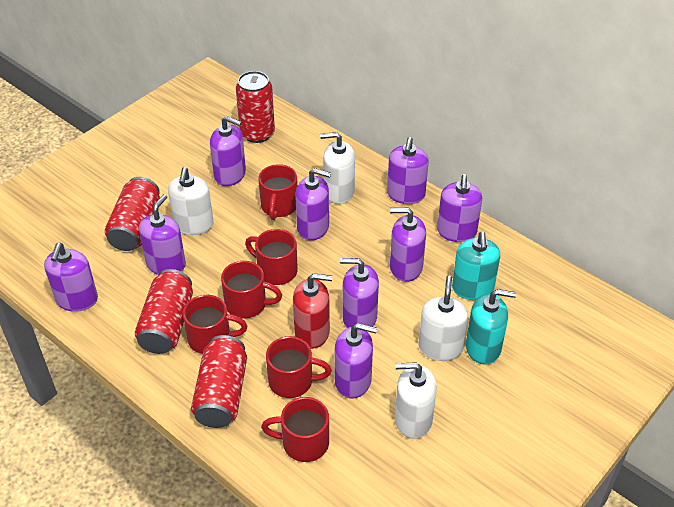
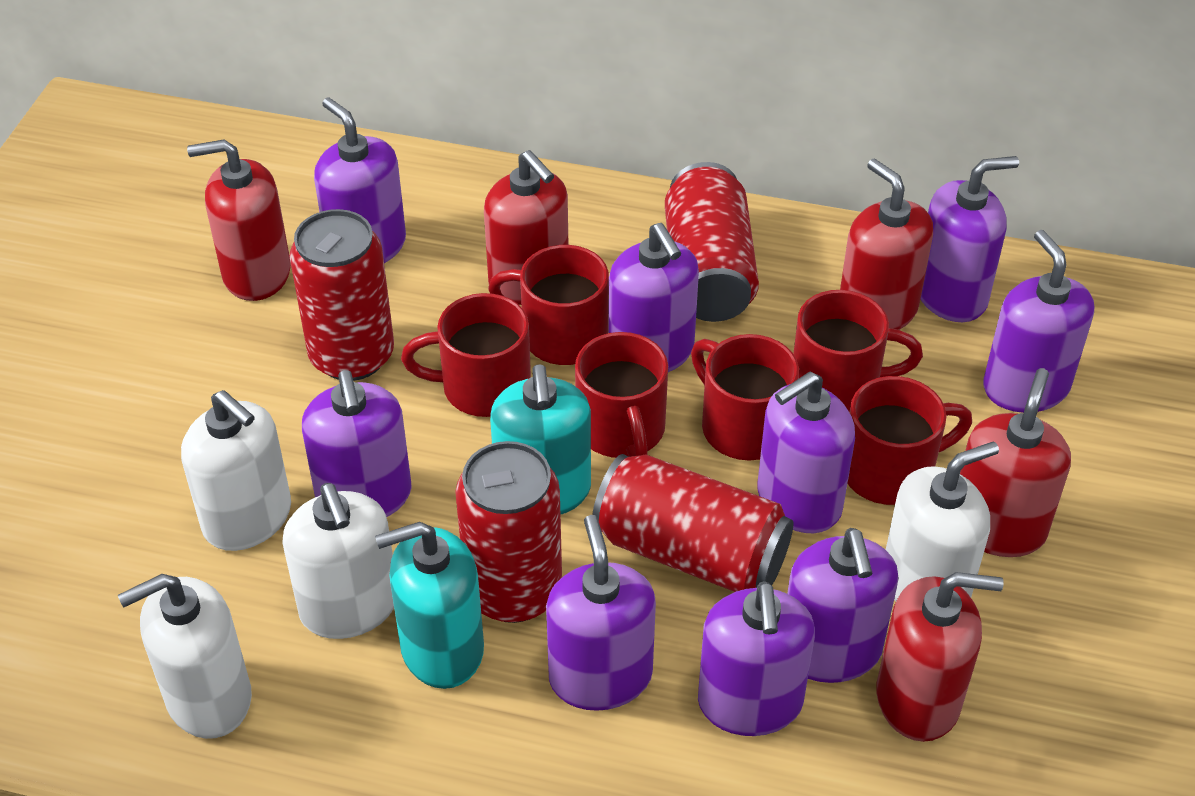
red soap dispenser: [293,273,332,349] = 1 -> [187,139,291,301] [484,150,569,305] [840,159,933,330] [876,572,1004,742] [960,368,1071,557] = 5

